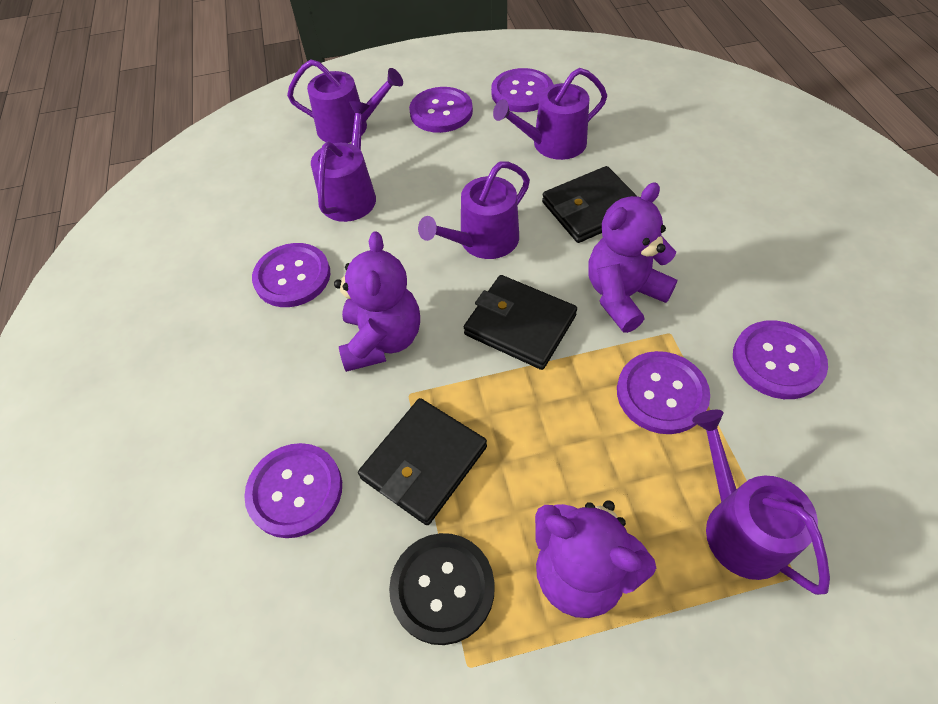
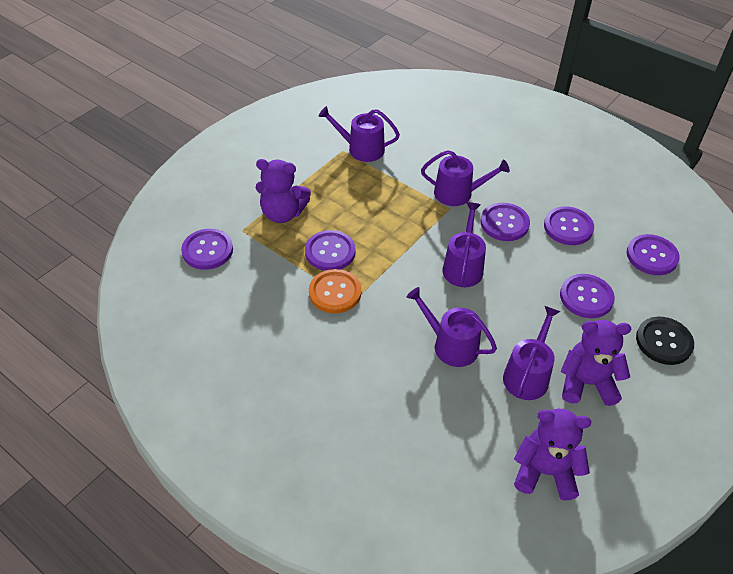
black wallet: [358,398,487,525] [464,275,577,370] [542,166,637,243] = 3 -> none = 0
orange button: none = 0 -> [309,269,362,313] = 1

